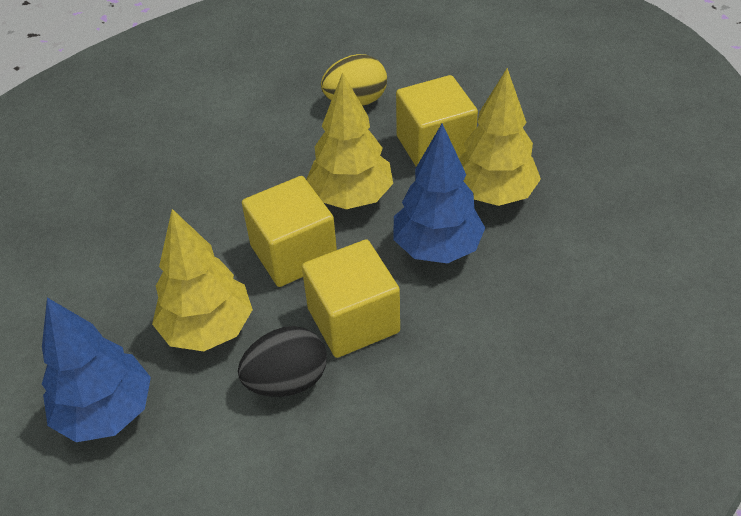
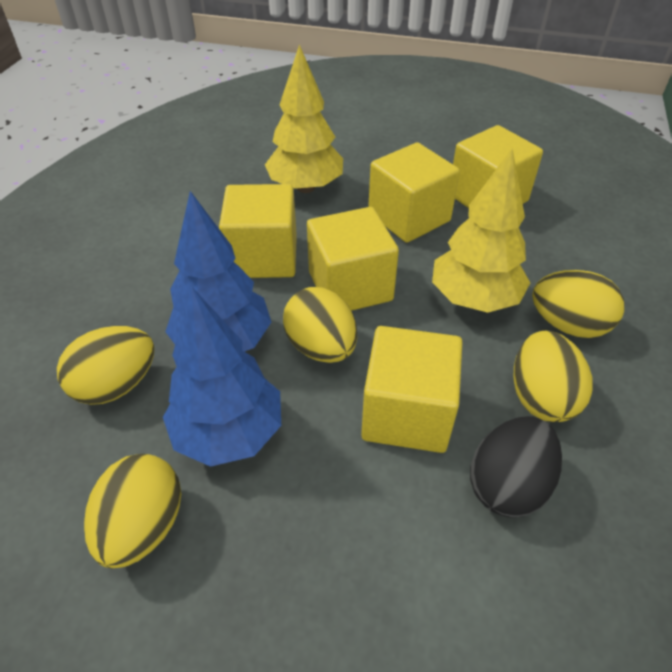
yellow cube: [242,176,337,287] [302,239,400,358] [396,75,478,167] = 3 -> [219,184,297,278] [307,207,399,311] [361,326,463,453] [368,142,460,243] [453,125,543,208] = 5
yellow egg: [321,54,387,106] = 1 -> [57,326,154,405] [84,454,181,568] [283,287,357,363] [514,330,593,422] [532,270,624,338] = 5
yellow tree: [152,209,253,351] [306,72,393,209] [458,68,541,206] = 3 -> [265,44,343,193] [432,148,530,313] = 2

